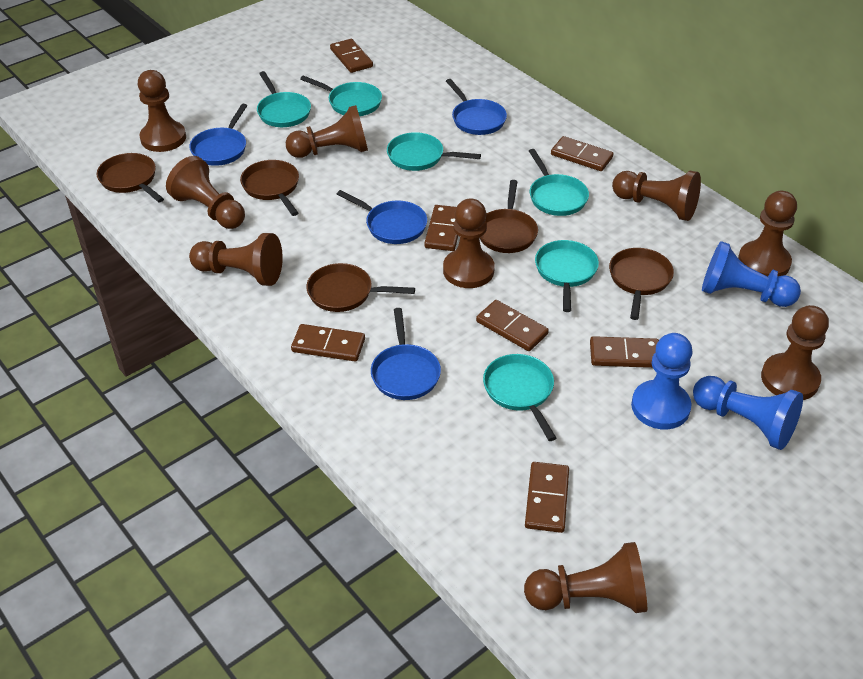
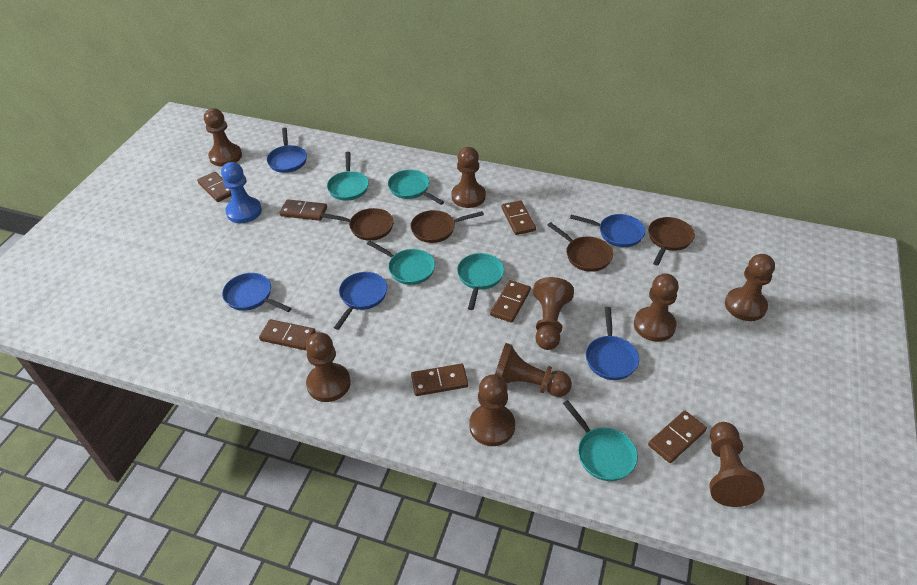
blue pan: [189,104,247,166] [337,190,427,244] [371,308,441,400] [446,79,507,135] = 4 -> [222,273,292,312] [267,128,307,173] [334,272,387,330] [570,214,645,247] [586,307,639,380] = 5
blue pawn: [631,333,692,430] [693,376,803,450] [702,241,801,307] = 3 -> [221,162,262,223] = 1
brown pan: [97,153,164,203] [240,160,299,216] [306,263,415,312] [479,180,538,253] [609,248,674,320] = 5 -> [320,208,394,241] [410,210,484,243] [547,222,613,272] [648,217,695,266] = 4
turquoise pan: [257,71,311,127] [300,76,382,116] [387,132,481,171] [483,354,556,441] [529,149,589,216] [535,240,599,312] = 6 -> [327,152,369,201] [367,240,435,285] [388,170,444,205] [457,253,504,310] [563,400,638,481] = 5

